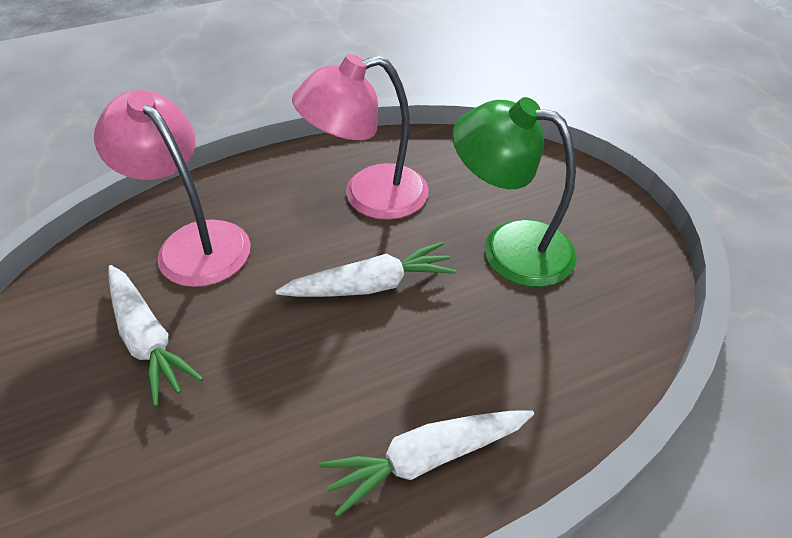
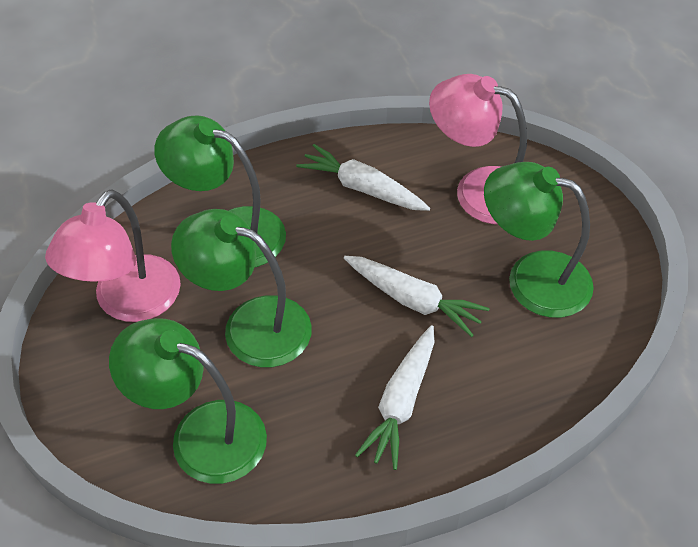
green lamp: [452,97,577,287] = 1 -> [109,318,267,484] [154,115,286,267] [171,209,312,367] [484,162,594,318] = 4

